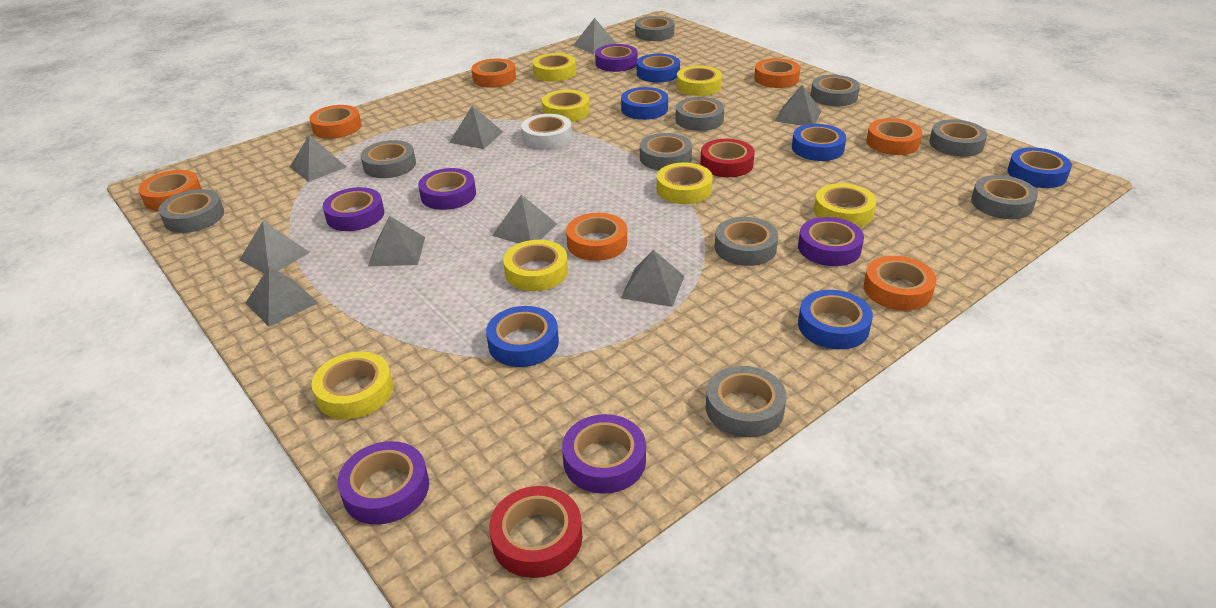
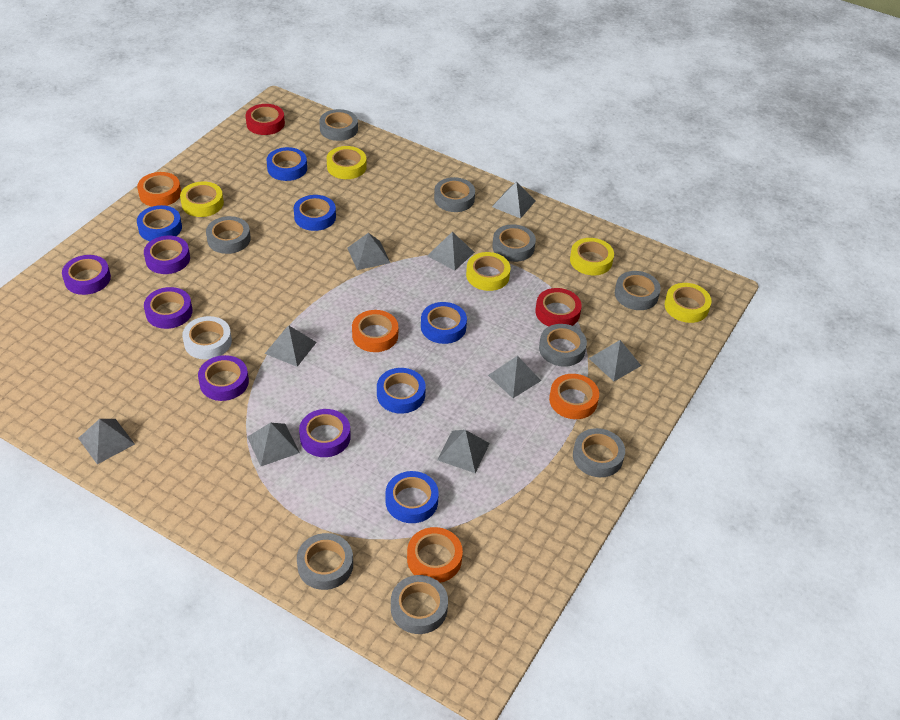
grey tape: [158,189,224,233] [361,140,416,178] [635,16,674,41] [640,133,692,170] [675,97,724,131] [706,366,787,437] [715,217,778,266] [810,75,860,106] [929,119,987,157] [971,175,1038,219] = 10 -> [206,216,251,254] [297,533,353,590] [319,109,358,141] [391,575,448,634] [434,177,475,212] [492,224,536,262] [539,324,587,367] [573,428,625,477] [615,271,661,310] = 9
orange tape: [138,170,202,211] [309,105,362,139] [471,59,516,88] [566,213,627,261] [754,58,800,88] [864,256,937,311] [866,118,922,155] = 7 -> [137,172,181,207] [352,310,398,352] [407,527,463,583] [549,374,599,419] = 4
purple tape: [323,187,384,231] [337,441,429,525] [418,168,476,210] [562,414,646,494] [595,44,638,72] [798,217,864,266] = 6 -> [62,255,111,295] [144,236,190,274] [144,287,193,329] [198,355,249,401] [299,409,351,457] = 5
yellow tape: [312,351,393,419] [503,240,568,291] [532,53,576,82] [542,90,590,122] [657,163,713,204] [677,66,722,96] [814,183,876,227] = 7 -> [180,181,224,217] [327,146,367,179] [466,252,511,291] [570,238,614,275] [664,283,712,323] = 5

